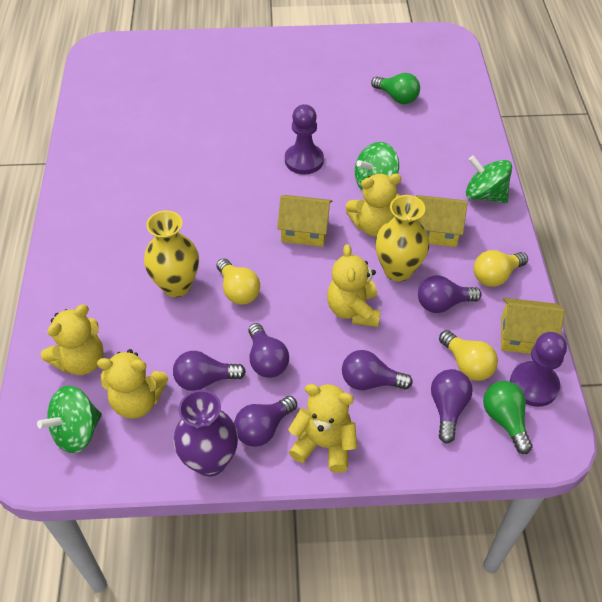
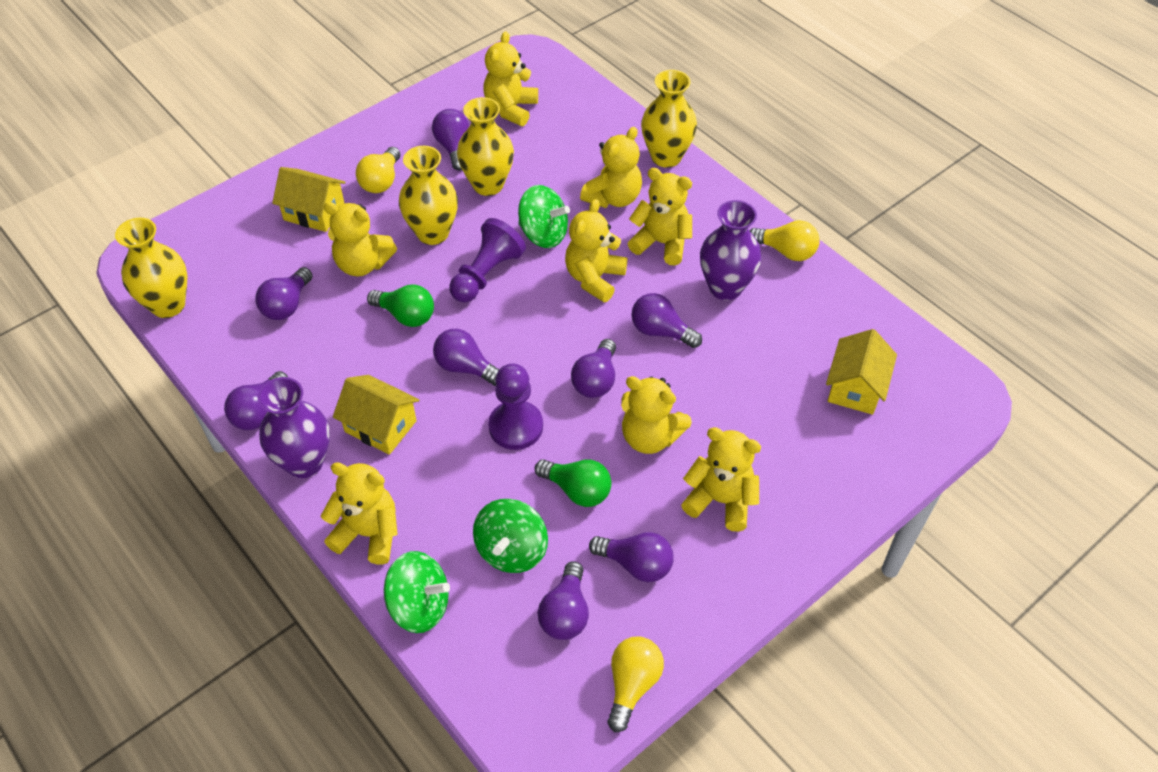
purple light bulb: [173,351,246,391] [234,396,297,447] [248,323,289,378] [342,350,413,390] [418,275,482,313] [431,369,473,443] = 6 -> [224,371,288,430] [256,267,313,320] [432,109,469,171] [433,329,499,386] [538,561,589,640] [571,339,616,398] [589,532,674,582] [631,293,702,348] = 8
purple vase: [173,390,238,477] = 1 -> [258,377,330,478] [700,200,761,300] = 2
yellow teddy bear: [41,304,104,375] [97,349,168,419] [288,384,357,473] [327,244,381,327] [346,174,401,237] = 5 -> [321,462,398,564] [323,202,397,276] [483,31,538,126] [565,199,627,302] [580,127,642,208] [621,376,692,454] [628,168,692,266] [681,427,761,532] = 8
yellow vase: [144,211,199,297] [375,195,429,281] = 2 -> [115,218,188,318] [399,146,458,245] [457,97,514,196] [641,70,697,168] = 4

